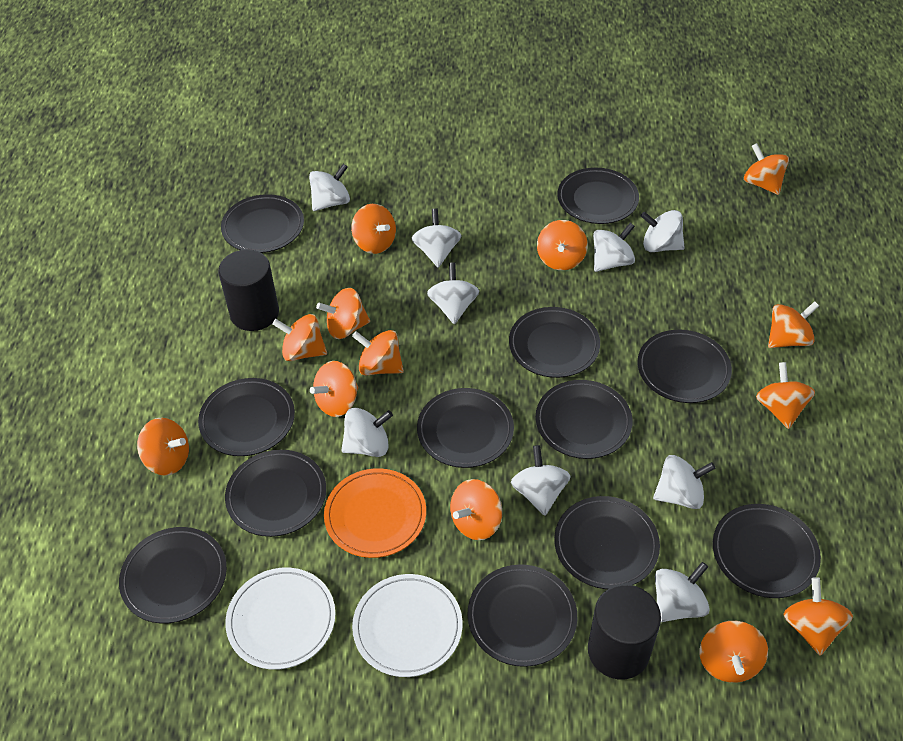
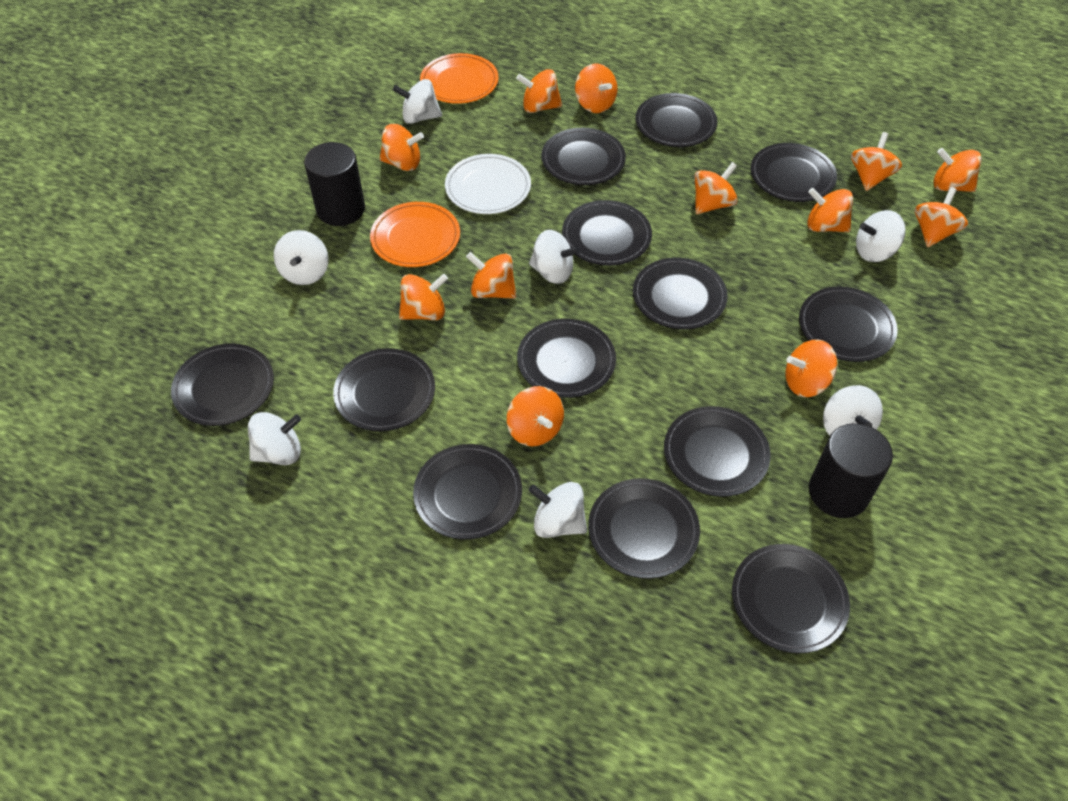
black plate: [119,527,227,623] [198,378,295,456] [221,194,304,253] [225,450,326,537] [417,388,514,468] [467,564,577,667] [509,307,600,378] [536,380,633,459] [554,496,660,589] [557,168,639,224] [638,330,732,403] [713,504,821,598] = 12 -> [171,343,274,426] [333,348,435,432] [413,444,522,540] [517,319,616,398] [541,128,626,185] [562,200,652,266] [588,478,700,579] [633,258,728,330] [636,93,717,147] [664,406,771,497] [732,544,850,654] [751,143,837,202] [799,286,898,362] = 13
orange plate: [324,468,426,558] = 1 -> [370,202,460,267] [420,53,499,104] = 2
orange spinning top: [137,418,189,476] [272,314,327,361] [310,361,358,417] [316,288,370,339] [351,204,396,254] [352,330,404,376] [450,479,502,540] [537,220,588,270] [700,621,768,683] [744,143,789,195] [756,362,815,429] [768,301,819,348] [784,577,853,656] = 13 -> [380,124,424,171] [399,274,448,320] [466,252,516,299] [507,386,564,446] [516,69,562,113] [575,64,617,113] [694,162,738,214] [785,339,837,397] [807,188,853,232] [851,132,902,191] [915,187,968,247] [933,148,982,192] = 12
white plate: [225,568,336,670] [352,574,463,677] = 2 -> [445,154,531,214] = 1
white spinning top: [309,164,350,211] [341,408,393,457] [411,208,462,268] [427,262,479,324] [511,445,571,516] [593,223,635,272] [641,210,685,252] [653,455,716,509] [655,562,710,622] = 9 -> [248,412,301,465] [274,230,329,285] [393,79,442,124] [529,230,580,284] [529,482,587,538] [823,385,883,436] [856,210,906,262] = 7

